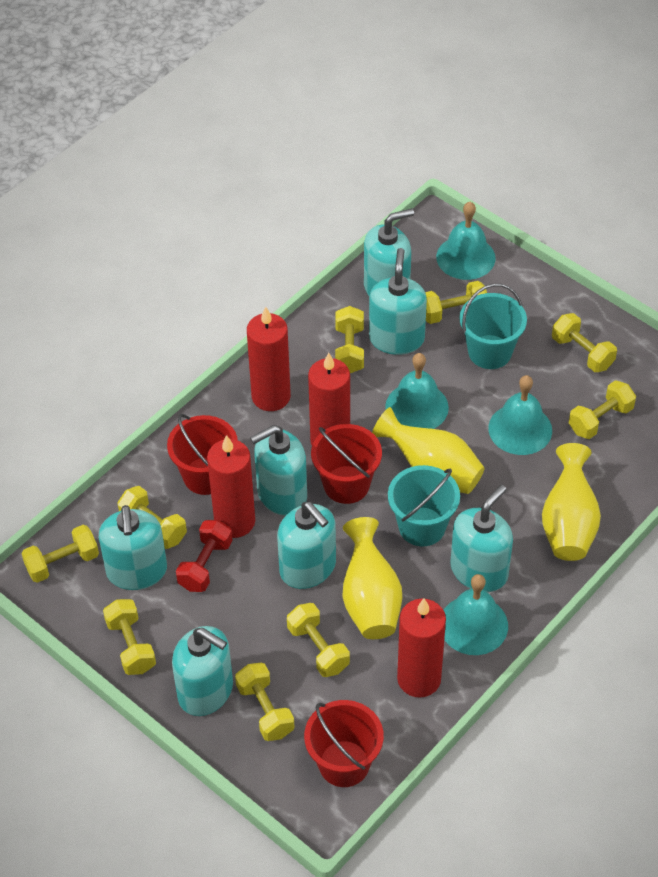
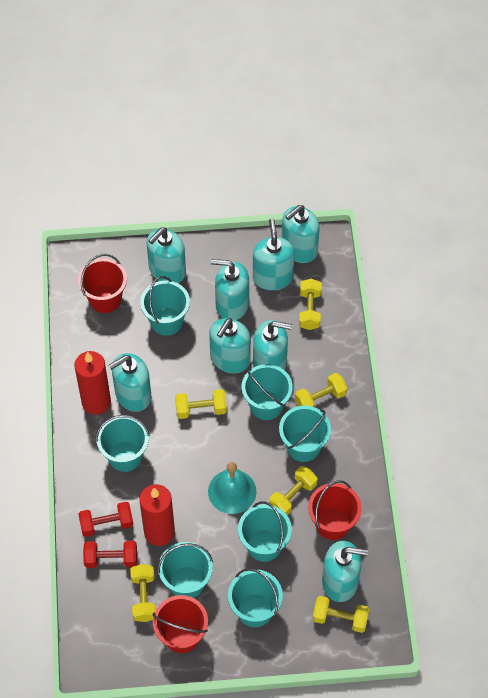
red candle: [207,435,255,538] [247,307,291,411] [308,353,350,445] [397,598,446,698] = 4 -> [74,351,111,415] [140,484,175,546] = 2
red dumbbell: [176,520,233,592] = 1 -> [78,502,134,537] [83,541,137,568] = 2
turquoise bell: [385,353,449,429] [436,202,495,280] [444,574,508,655] [488,375,552,455] = 4 -> [208,462,256,514] = 1
turquoise bucket: [388,465,460,546] [460,283,527,369] = 2 -> [96,415,150,472] [140,276,190,336] [158,542,213,598] [228,568,283,627] [238,501,292,562] [242,364,293,420] [279,406,331,462] = 7
turquoise soap dispenser: [99,505,167,590] [172,626,233,716] [250,425,307,516] [277,502,336,589] [364,209,414,296] [369,248,427,355] [450,485,513,592] = 7 -> [109,353,151,412] [146,227,186,283] [209,318,251,373] [211,259,249,320] [253,218,295,291] [253,320,293,370] [282,205,320,263] [322,541,368,602] = 8
yellow dumbbell: [21,525,99,583] [103,599,156,675] [117,486,187,549] [235,663,295,741] [287,603,350,677] [335,306,364,373] [425,281,487,324] [552,313,617,372] [569,380,636,439] = 9 -> [130,564,156,622] [175,389,227,419] [269,466,317,515] [295,373,347,407] [299,279,322,330] [313,596,369,633] = 6
yellow vase: [342,517,402,639] [372,407,485,494] [542,443,601,561] = 3 -> none = 0

